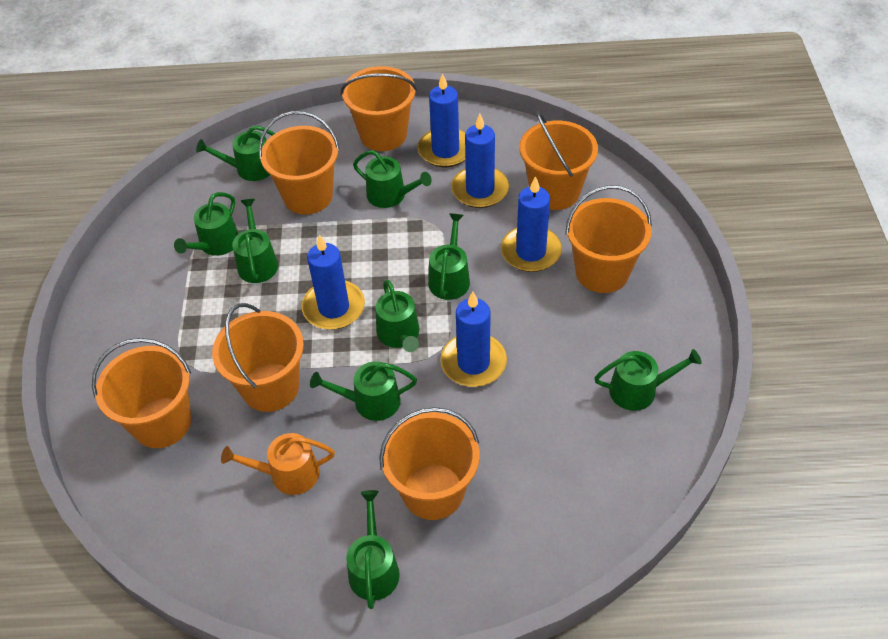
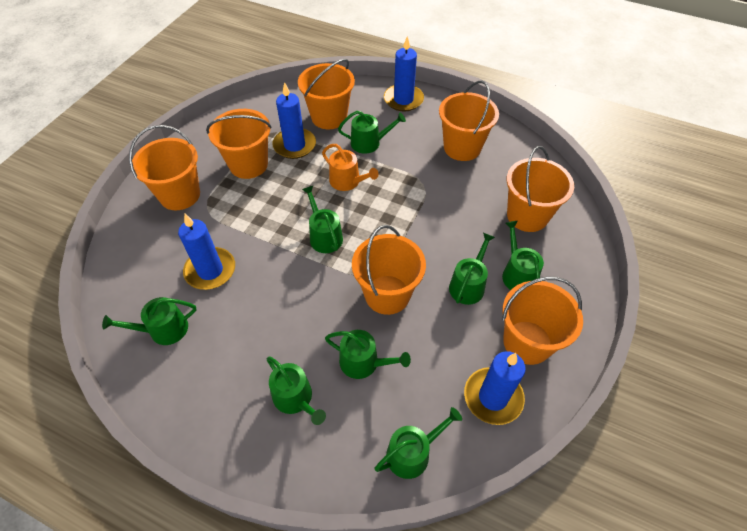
blue candle: [302,234,365,330] [418,73,465,167] [441,291,507,387] [451,114,509,208] [501,176,562,272] = 5 -> [178,214,235,290] [273,82,316,159] [384,36,424,111] [464,351,526,425] = 4
green watering can: [174,192,239,256] [196,125,275,181] [232,199,278,283] [310,361,417,421] [346,490,400,609] [353,150,432,208] [376,280,419,352] [428,213,470,300] [595,349,702,411] = 9 -> [102,297,196,345] [267,357,326,425] [302,186,343,253] [325,330,411,379] [338,111,406,154] [374,407,462,479] [449,233,495,305] [502,221,544,290] = 8

